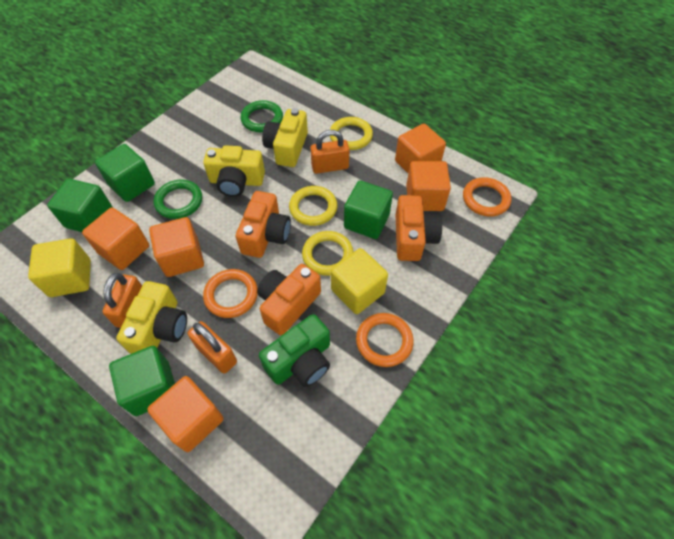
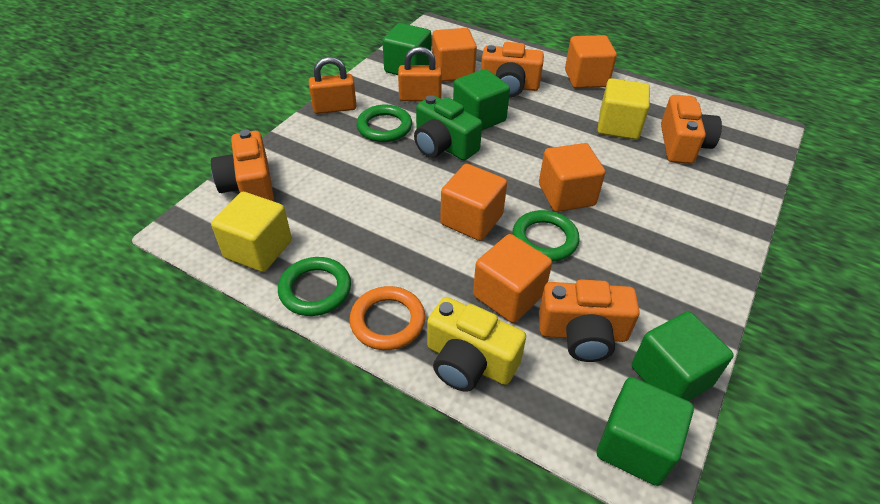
green ring: [154,180,202,219] [241,100,283,132] = 2 -> [278,257,351,316] [357,105,412,142] [512,210,580,262] = 3
orange camera: [236,191,291,258] [257,264,321,335] [396,195,442,261] = 3 -> [211,130,274,201] [481,42,544,98] [539,279,640,362] [661,95,722,164] = 4
orange padlock: [102,273,142,328] [188,321,237,374] [310,130,350,174] = 3 -> [309,57,357,114] [398,47,442,101] = 2
orange ring: [203,269,258,318] [356,313,414,367] [463,177,511,216] = 3 -> [349,286,425,350] = 1
yellow camera: [116,281,187,354] [203,145,265,197] [262,108,308,167] = 3 -> [427,297,526,392] = 1
yellow ring: [289,186,337,226] [302,231,354,276] [330,117,373,150] = 3 -> none = 0

